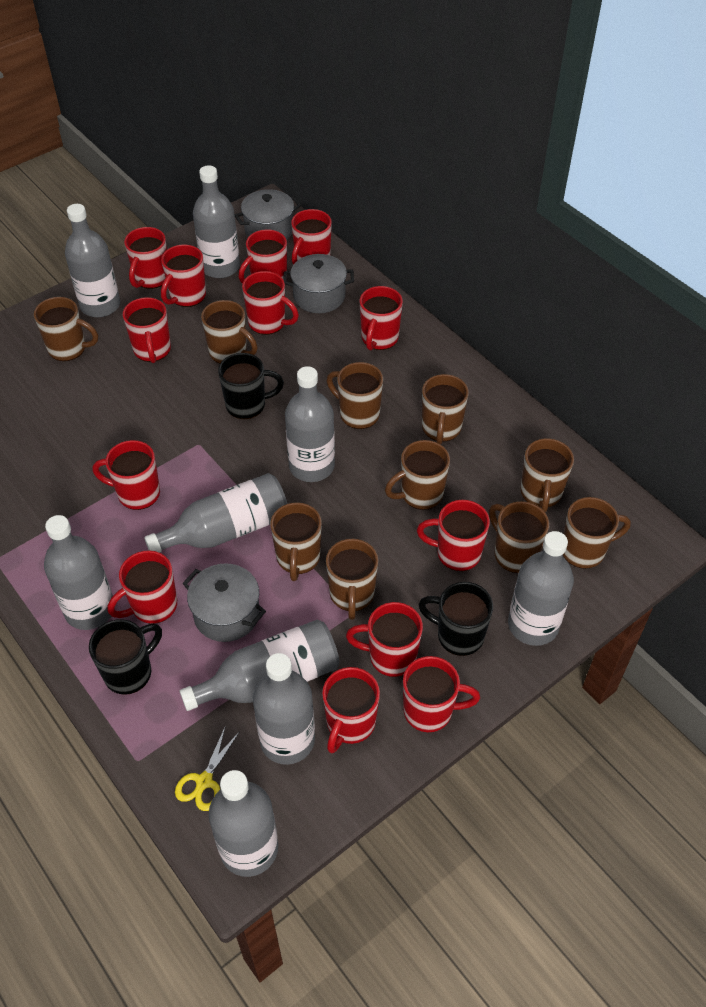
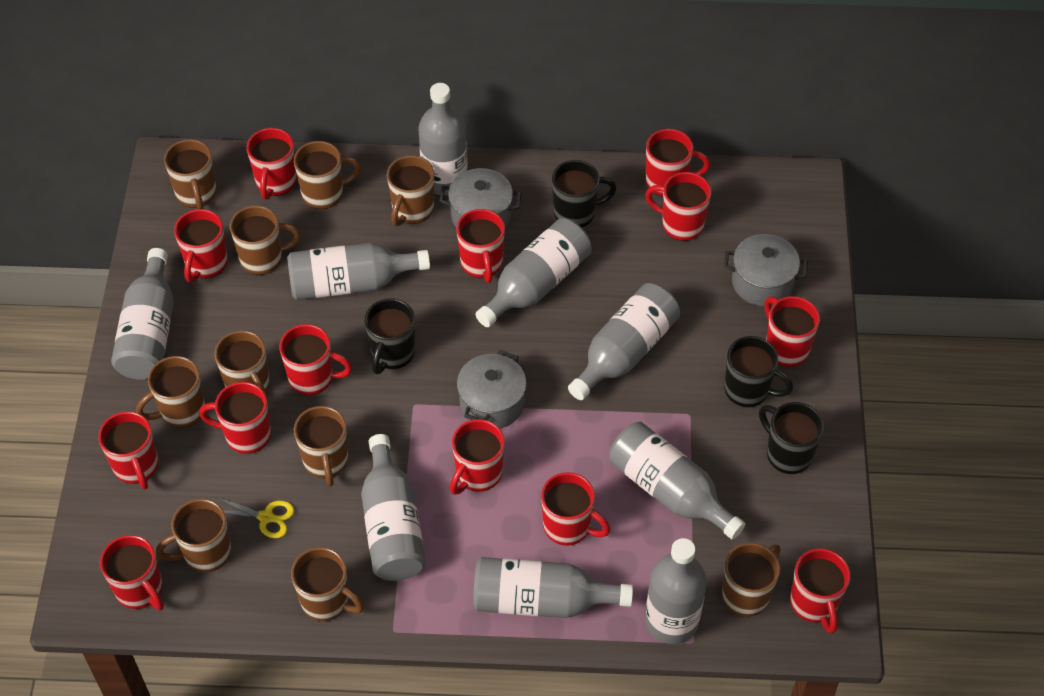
black mug: [89,619,162,695] [218,353,284,419] [418,582,493,656] = 3 -> [364,299,415,374] [552,160,617,227] [725,336,793,407] [759,402,824,474] = 4

